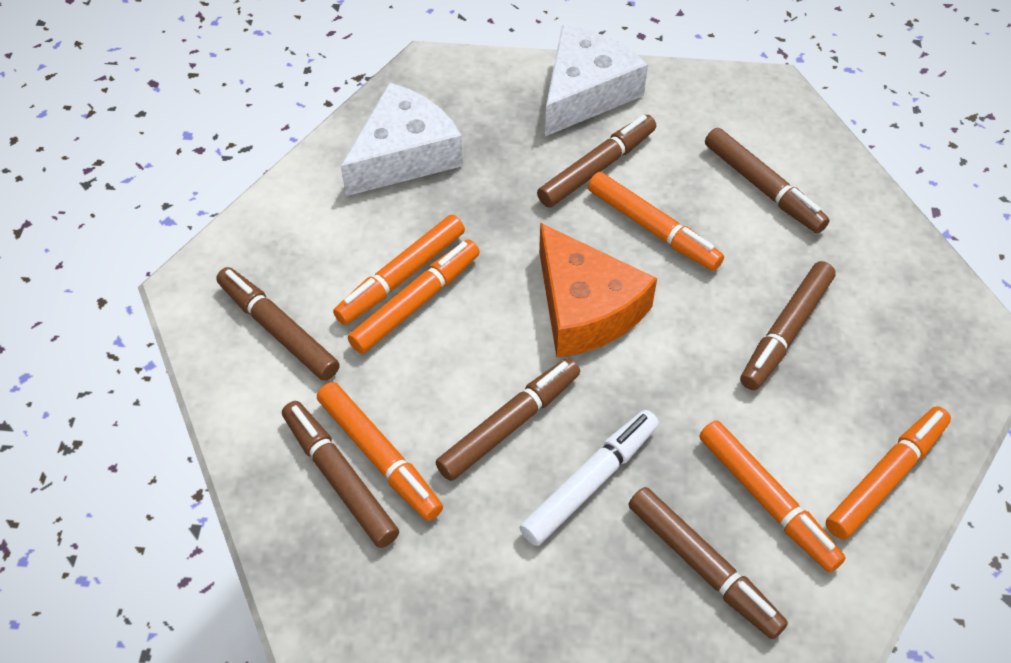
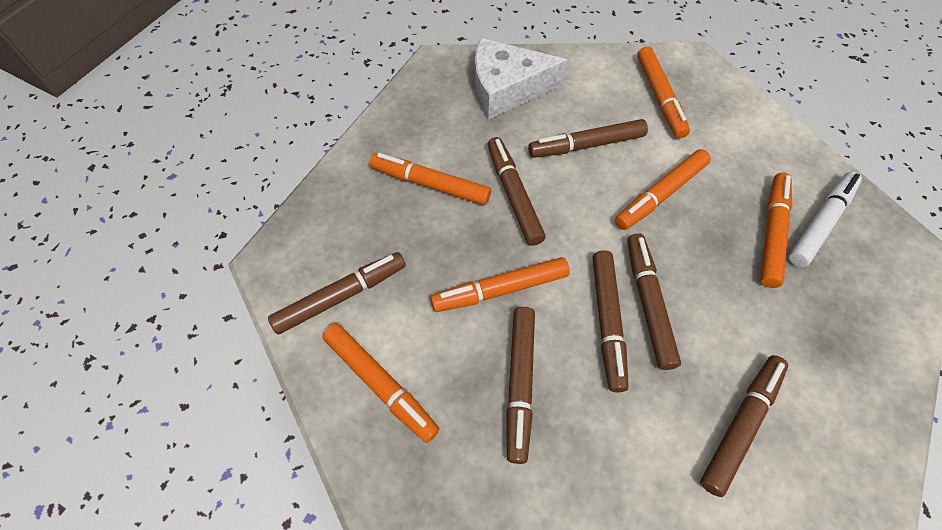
orange cheese: [539,223,657,358] = 1 -> none = 0
white cheese: [341,83,463,196] [545,25,648,136] = 2 -> [475,38,568,120] = 1

